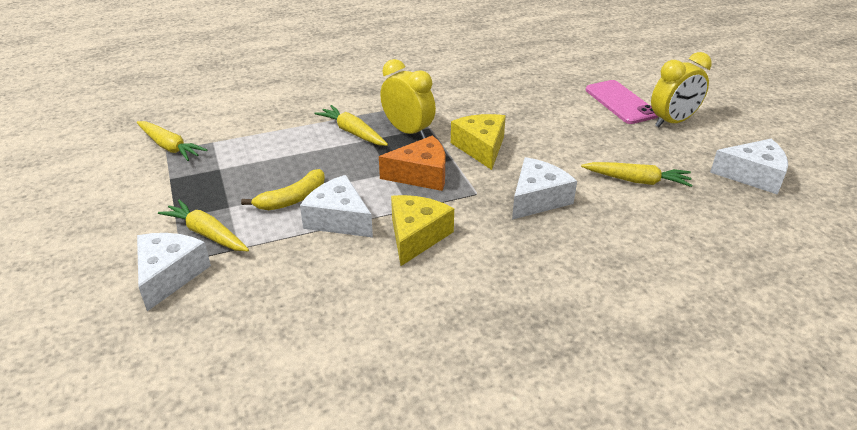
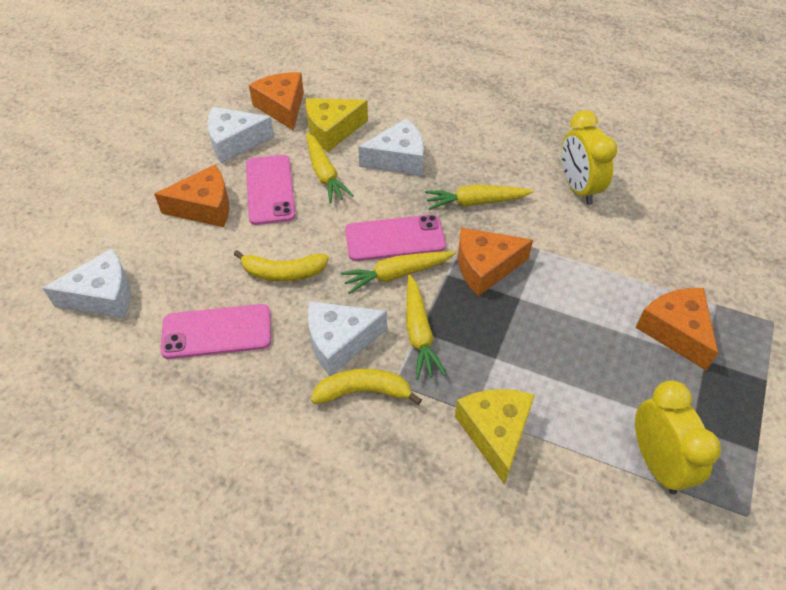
orange cheese: [379,135,446,191] = 1 -> [154,165,229,227] [249,72,304,131] [458,227,533,296] [635,288,718,370] = 4
pink phone: [586,80,658,124] = 1 -> [160,304,271,359] [246,155,295,225] [345,215,446,261] = 3
yellow banana: [241,169,325,210] = 1 -> [234,250,329,282] [311,369,422,405] = 2

